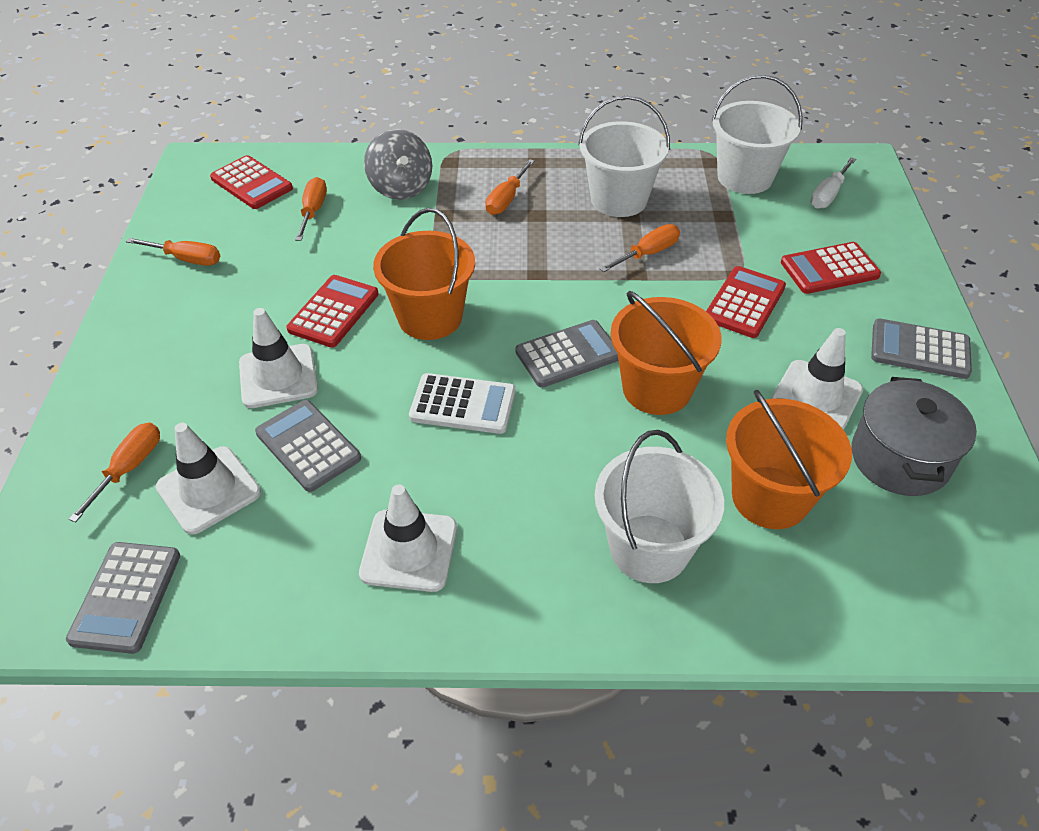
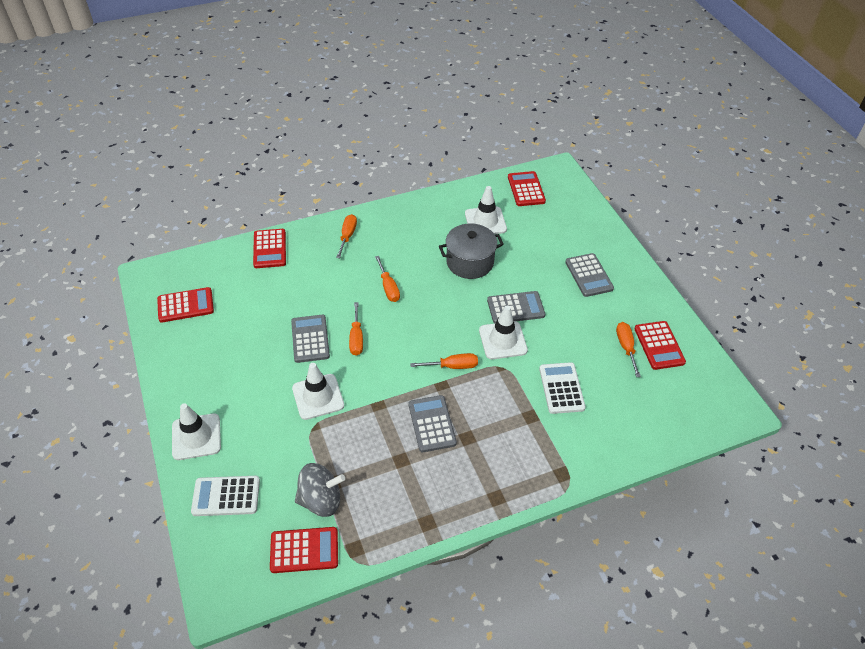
orange bucket: [373,208,475,340] [610,291,721,415] [726,390,852,529] = 3 -> none = 0
red calculator: [210,155,293,209] [286,275,379,348] [706,266,786,338] [781,242,881,294] = 4 -> [157,287,214,323] [253,229,286,268] [270,527,338,573] [508,171,546,206] [634,321,686,370] = 5
white bucket: [578,96,670,217] [595,430,724,583] [711,75,803,194] = 3 -> none = 0
white calculator: [409,373,515,434] = 1 -> [191,476,260,516] [539,362,586,414] = 2
white screwdriver: [810,157,856,209] = 1 -> none = 0

